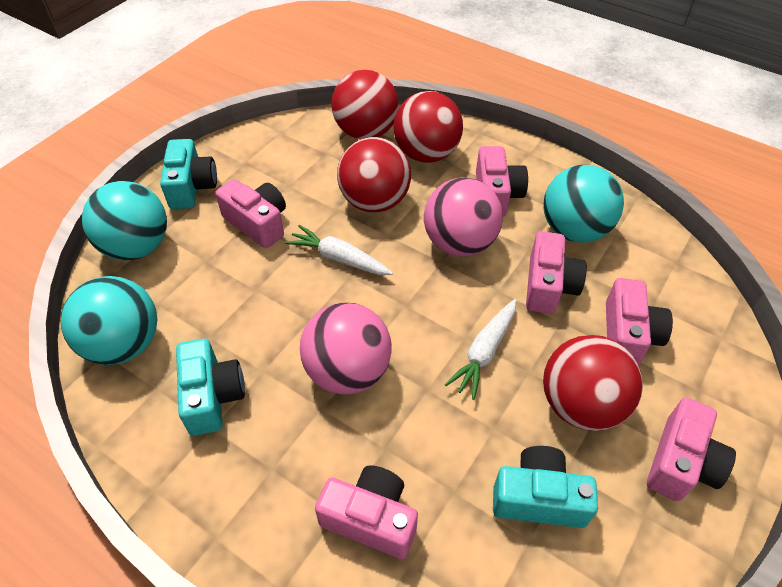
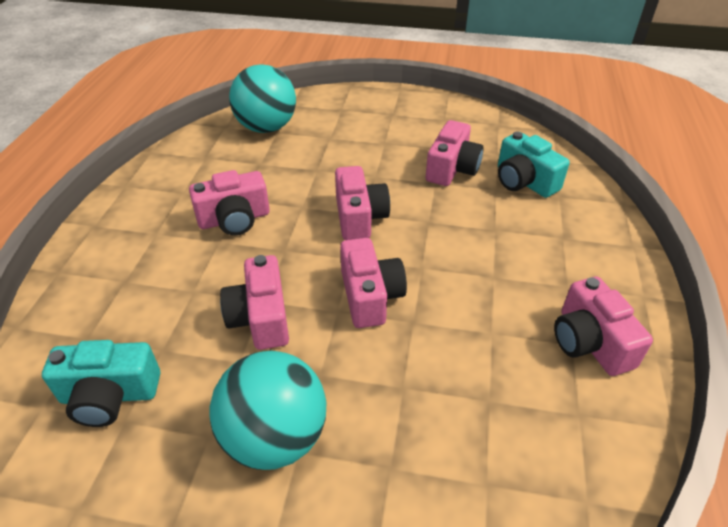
pink ball: [300,303,392,395] [424,177,503,256] = 2 -> none = 0
red ball: [331,70,399,139] [337,137,411,212] [393,91,463,163] [543,335,643,431] = 4 -> none = 0
turquoise ball: [61,276,157,365] [82,181,167,260] [543,165,624,243] = 3 -> [209,351,326,470] [229,64,296,133] = 2
turquoise camera: [160,139,217,209] [176,339,245,436] [493,446,598,528] = 3 -> [42,340,160,427] [498,132,570,198] = 2
white carrot: [285,225,393,275] [445,299,517,400] = 2 -> none = 0

